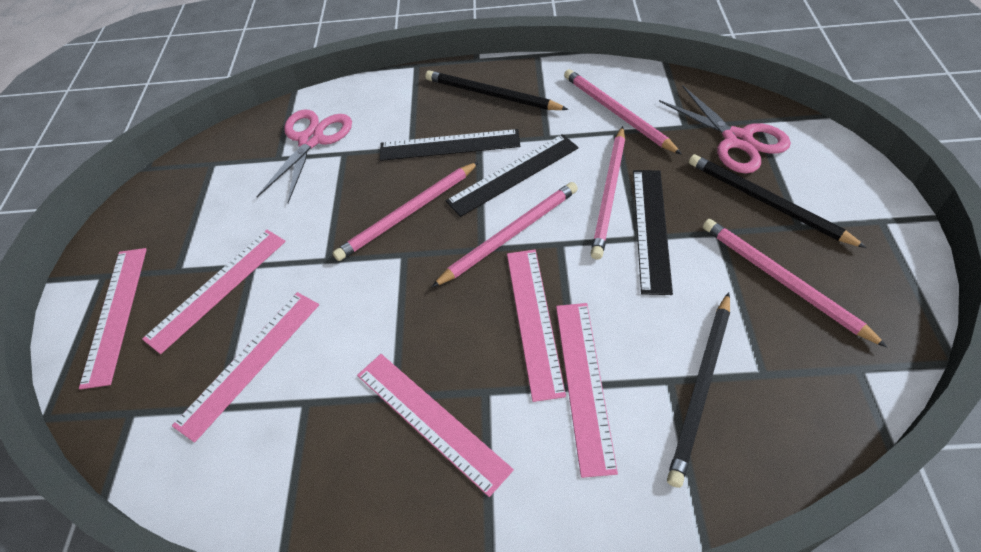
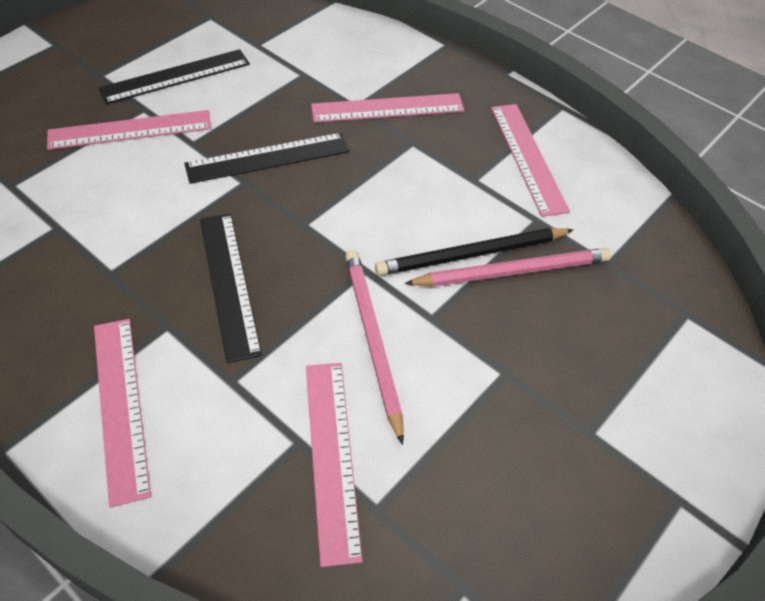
black pencil: [425,70,568,110] [667,292,730,488] [689,154,867,248] = 3 -> [375,228,573,276] = 1
pink pencil: [333,162,479,261] [432,182,578,287] [564,69,682,155] [590,126,625,260] [703,219,888,348] = 5 -> [345,250,404,445] [404,248,611,287] = 2
pink ruler: [79,248,147,389] [142,230,286,354] [172,292,319,443] [357,354,514,497] [507,250,566,402] [556,303,618,478] = 6 -> [47,110,212,150] [94,319,151,508] [306,363,363,567] [311,93,465,123] [491,104,570,217] = 5
pink scissors: [256,109,352,203] [659,85,791,173] = 2 -> none = 0

